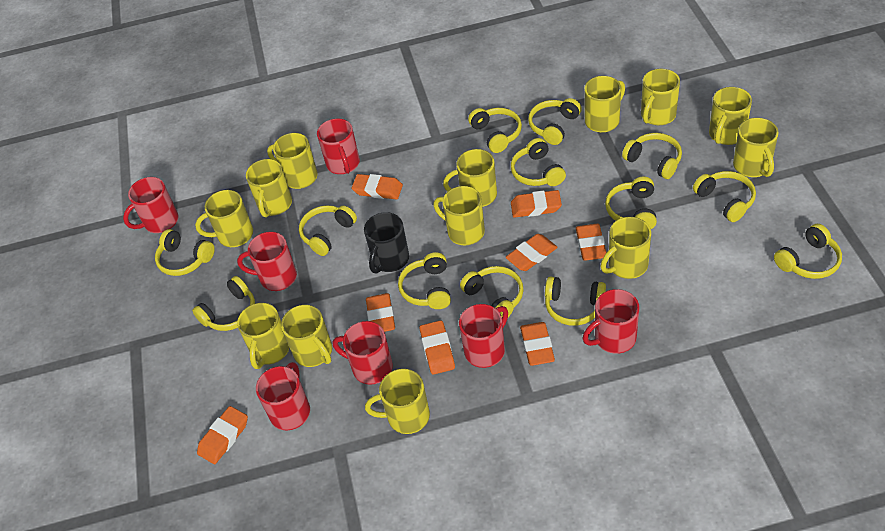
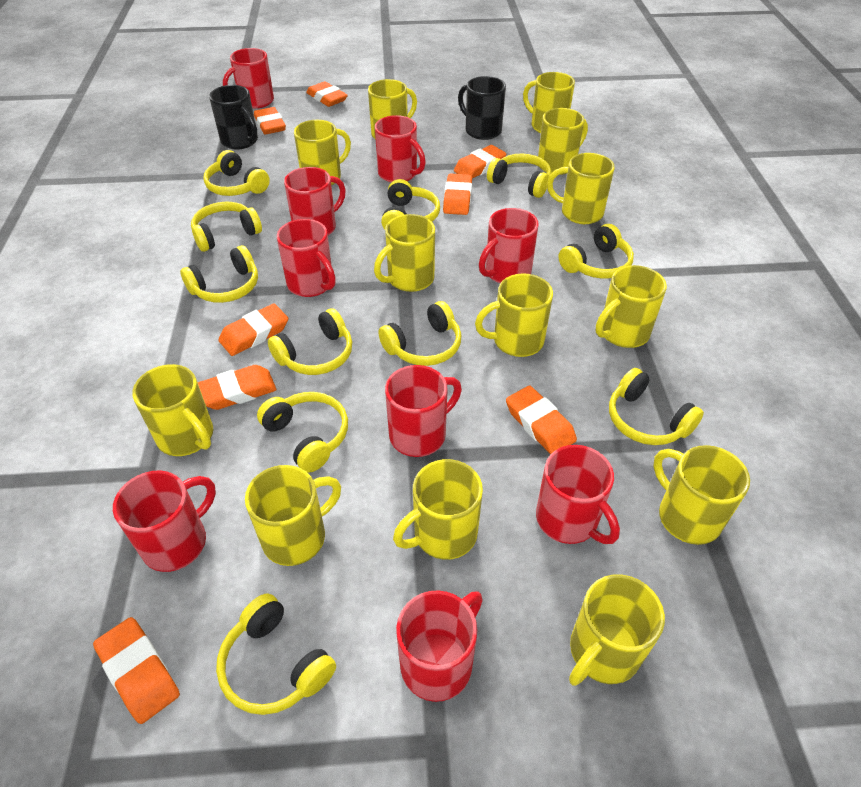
black mug: [364,212,409,274] = 1 -> [209,85,258,149] [458,76,506,140] = 2
red mug: [123,177,178,233] [237,232,297,291] [256,362,310,430] [317,118,360,174] [333,321,393,385] [459,304,508,368] [583,289,639,354] = 7 -> [113,471,216,572] [223,48,274,109] [277,219,336,297] [284,167,346,235] [375,115,426,182] [385,365,462,457] [396,590,483,702] [479,208,539,283] [536,445,620,544] = 9
yellow headphones: [155,229,215,276] [192,276,255,331] [299,205,357,256] [398,252,451,309] [460,266,524,317] [468,108,522,153] [511,138,566,186] [528,98,582,145] [545,277,606,326] [605,177,657,229] [622,133,682,179] [693,171,756,222] [774,224,842,279] = 13 -> [180,245,258,303] [191,202,262,252] [203,150,270,196] [216,593,336,715] [257,392,348,473] [268,308,352,375] [379,301,461,366] [381,179,440,230] [487,154,551,198] [558,224,634,279] [609,368,704,445] = 11

